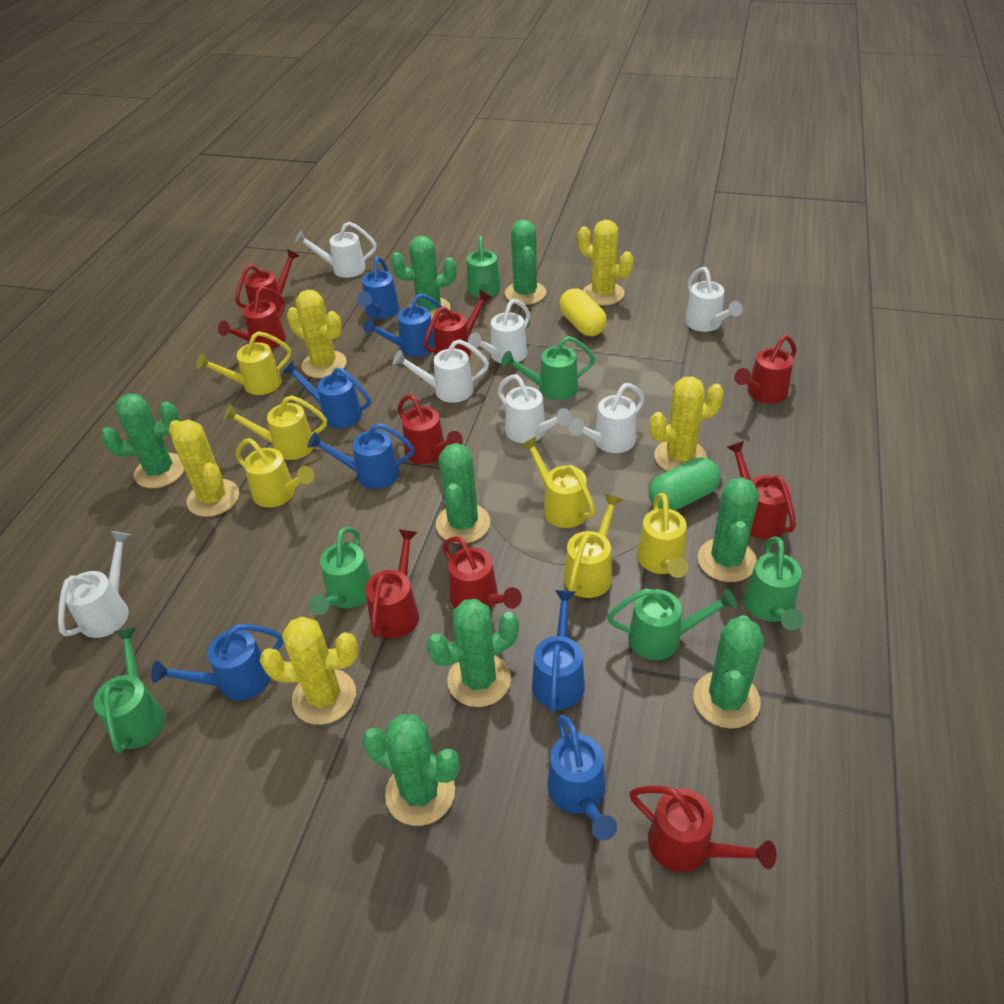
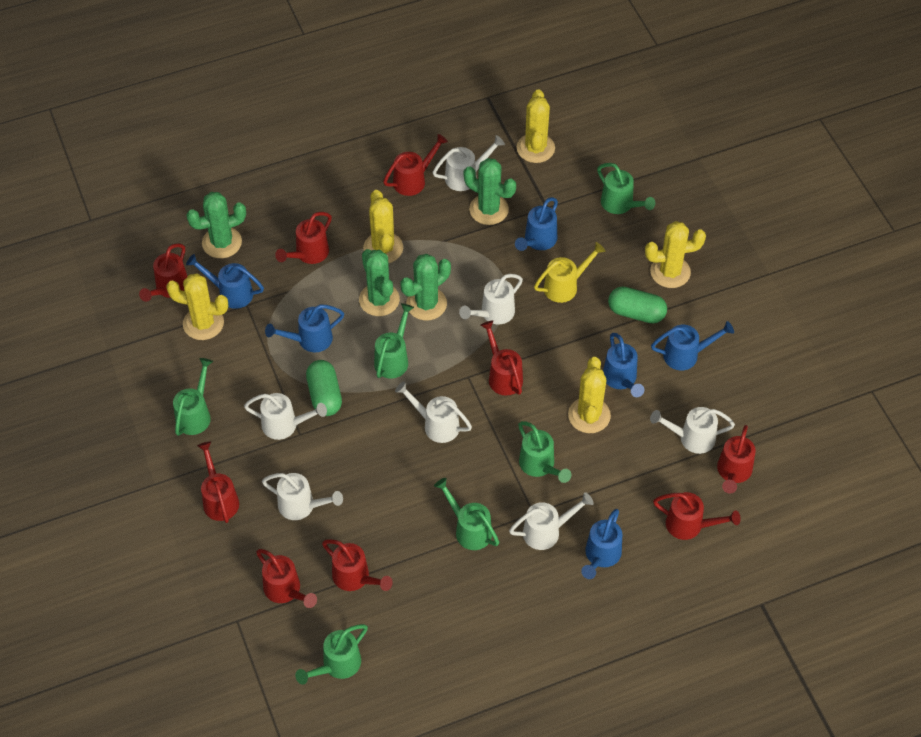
blue watering can: [151,624,284,701] [282,361,371,428] [308,423,414,489] [357,256,400,319] [363,294,445,357] [532,590,585,712] [547,715,617,841] = 7 -> [186,254,264,309] [265,305,344,352] [515,197,558,251] [581,509,622,579] [603,333,644,397] [651,321,734,370] = 6
green cactus: [101,394,184,488] [362,714,460,826] [391,236,457,320] [426,599,519,707] [436,443,490,544] [505,220,546,305] [693,615,764,729] [698,477,759,582] = 8 -> [186,192,246,258] [359,249,400,316] [400,254,451,321] [464,158,516,225] = 4
green capsule: [648,457,721,511] = 1 -> [306,360,342,416] [608,287,667,324] = 2
yellow capsule: [559,288,607,336] = 1 -> none = 0
yellow watering can: [197,331,291,395] [223,395,327,460] [235,438,314,508] [521,436,595,528] [564,494,623,598] [637,493,688,578] = 6 -> [534,242,605,303] = 1

